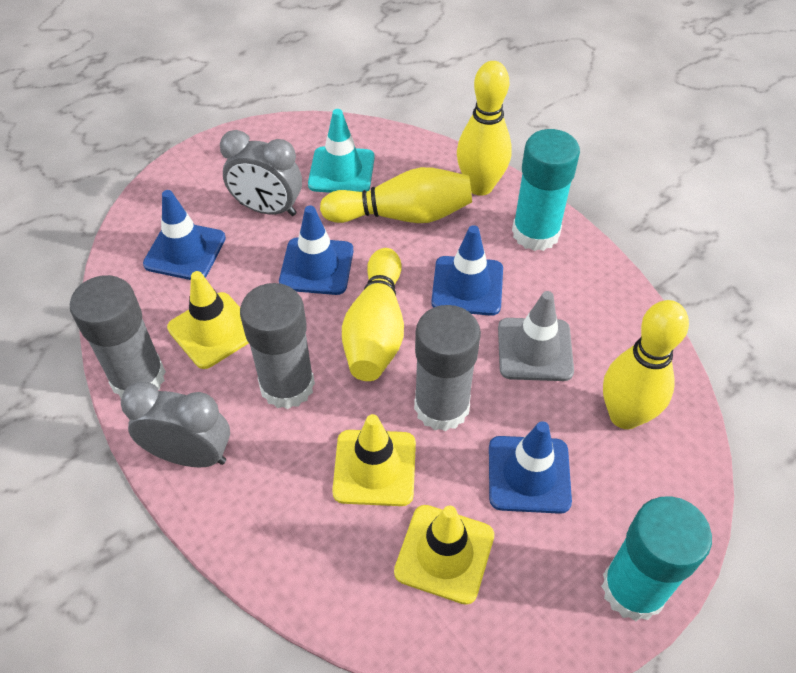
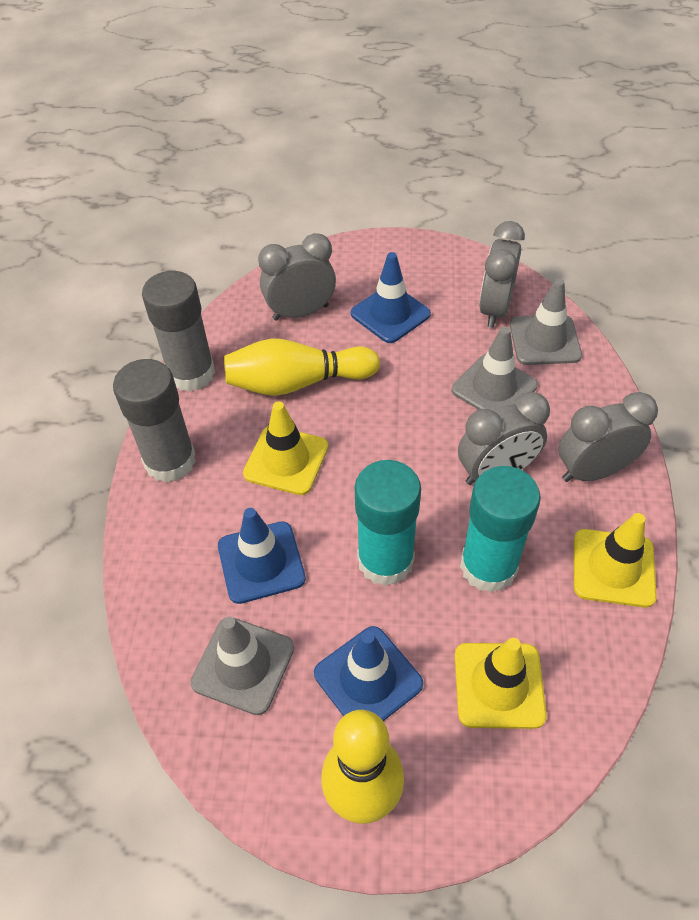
blue traffic cone: [143,190,226,280] [279,205,353,295] [431,225,503,316] [489,421,572,514] = 4 -> [218,508,306,604] [314,626,423,721] [351,252,431,343] = 3
grey clock: [121,382,230,467] [220,130,302,216] = 2 -> [258,233,336,321] [458,392,550,485] [479,221,525,328] [559,392,658,482] = 4
grey glue stick: [70,275,166,398] [240,283,315,409] [414,305,481,431] = 3 -> [113,359,196,483] [142,271,215,392] = 2
grey traffic cone: [498,291,574,381] = 1 -> [190,617,294,715] [452,327,538,411] [510,278,582,365] = 3
turquoise traffic cone: [308,109,375,193] = 1 -> none = 0
yellow bowling pin: [320,167,472,223] [342,248,404,381] [457,61,512,196] [603,300,689,429] = 4 -> [224,338,380,396] [321,710,404,824] = 2

